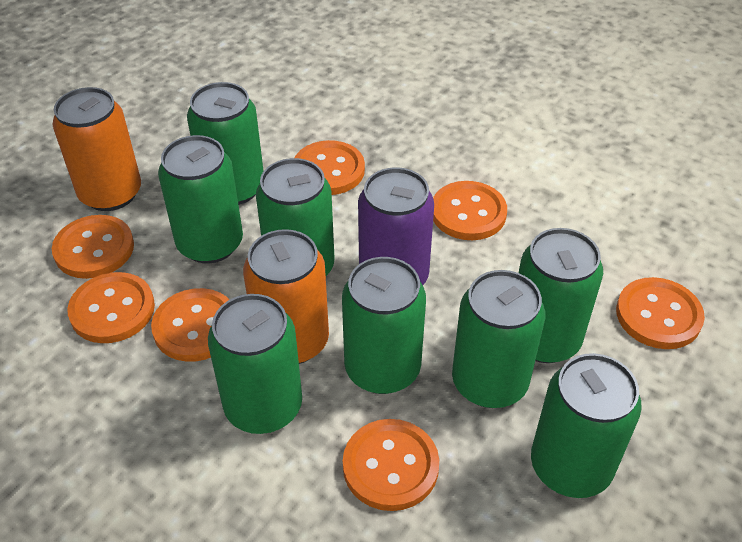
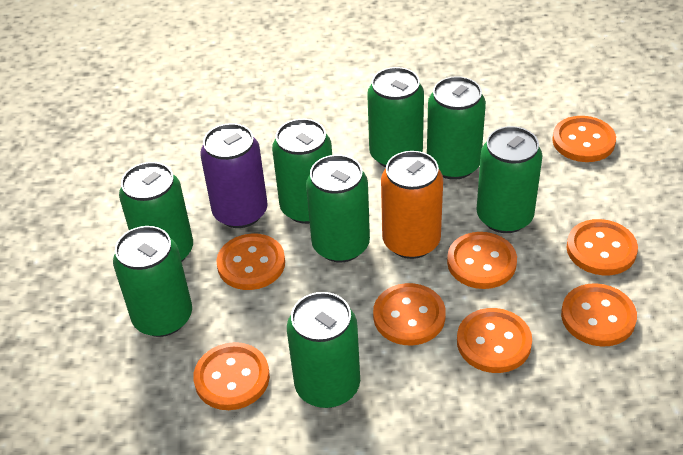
orange button: [52,215,134,279] [67,272,155,343] [151,288,230,362] [295,140,365,195] [343,419,439,511] [433,181,507,240] [616,277,705,349] = 7 -> [193,342,270,410] [216,234,285,290] [373,283,446,345] [447,232,517,289] [457,308,532,373] [552,116,616,162] [561,283,637,347] [566,219,638,275] = 8
orange can: [52,87,141,211] [243,229,329,364] = 2 -> [381,151,443,259] = 1

